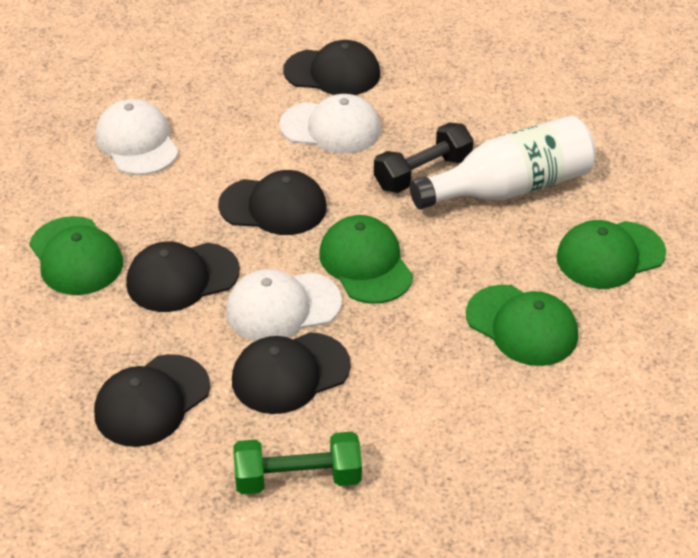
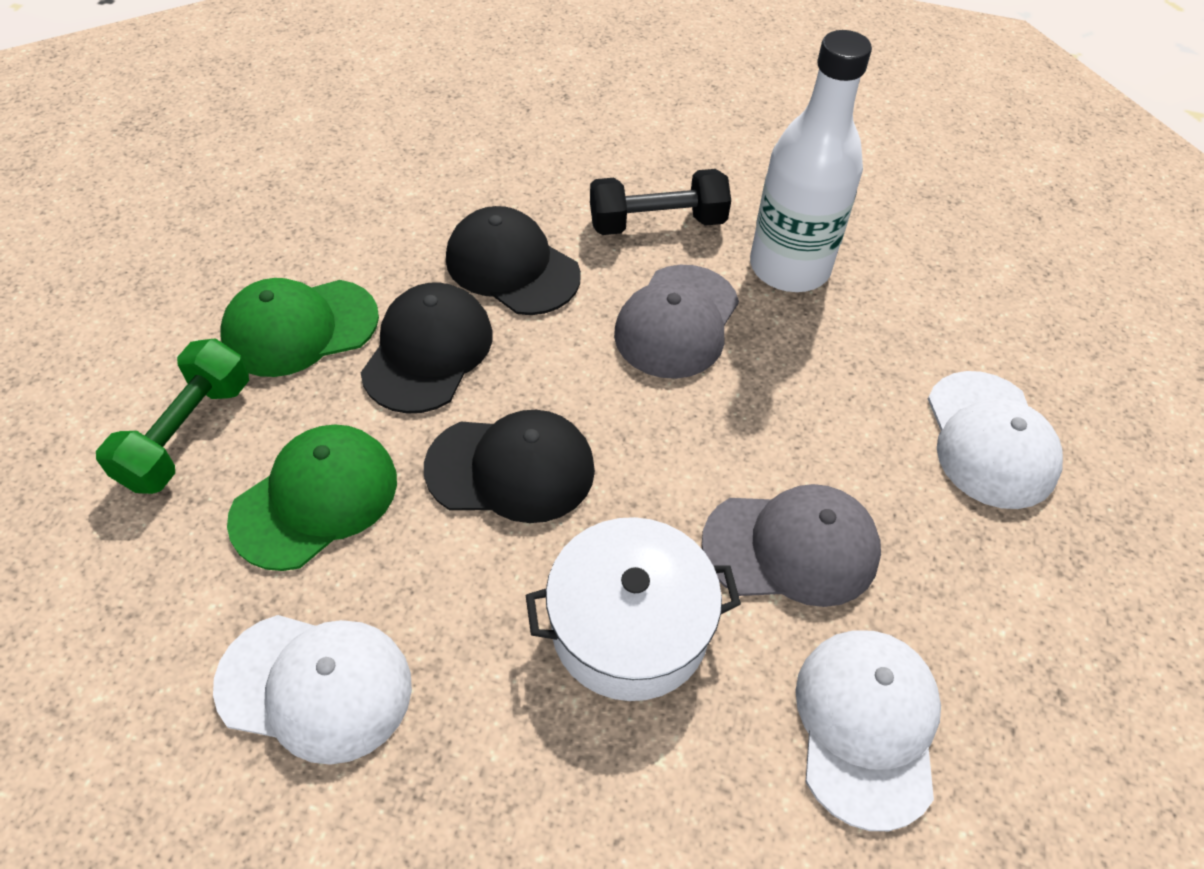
black cap: [94,354,210,447] [126,241,240,312] [218,170,327,235] [232,332,351,414] [283,40,380,95] = 5 -> [361,282,493,414] [424,410,595,523] [446,206,581,315] = 3
green cap: [29,216,123,295] [319,215,413,304] [466,285,578,366] [556,220,666,289] = 4 -> [220,278,379,377] [227,424,397,571] = 2
grey cap: none = 0 -> [614,265,739,379] [702,484,881,607] = 2
white pot: none = 0 -> [526,517,741,701] = 1

